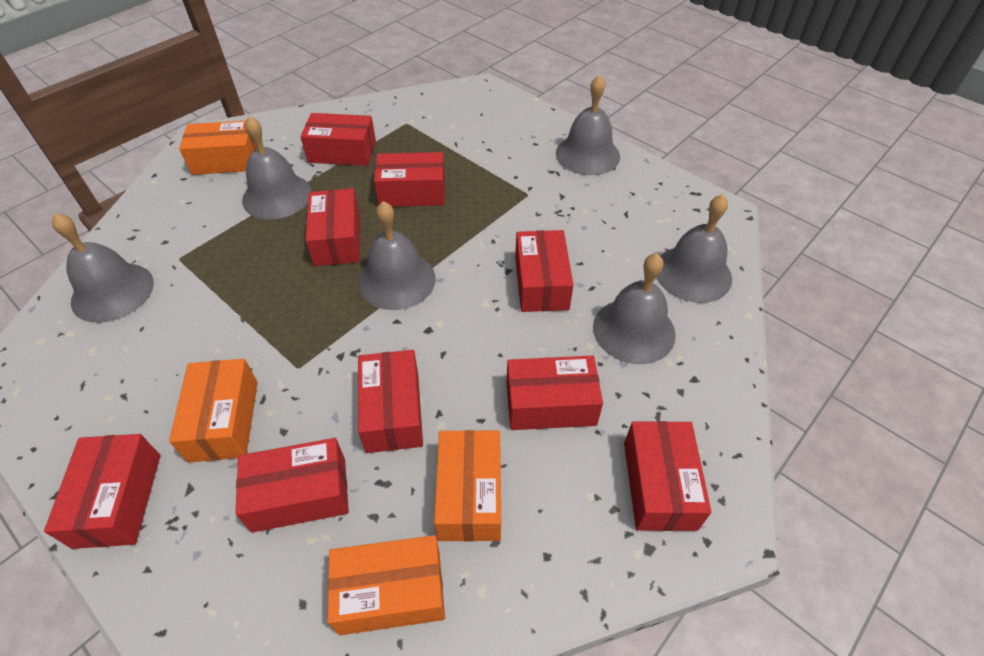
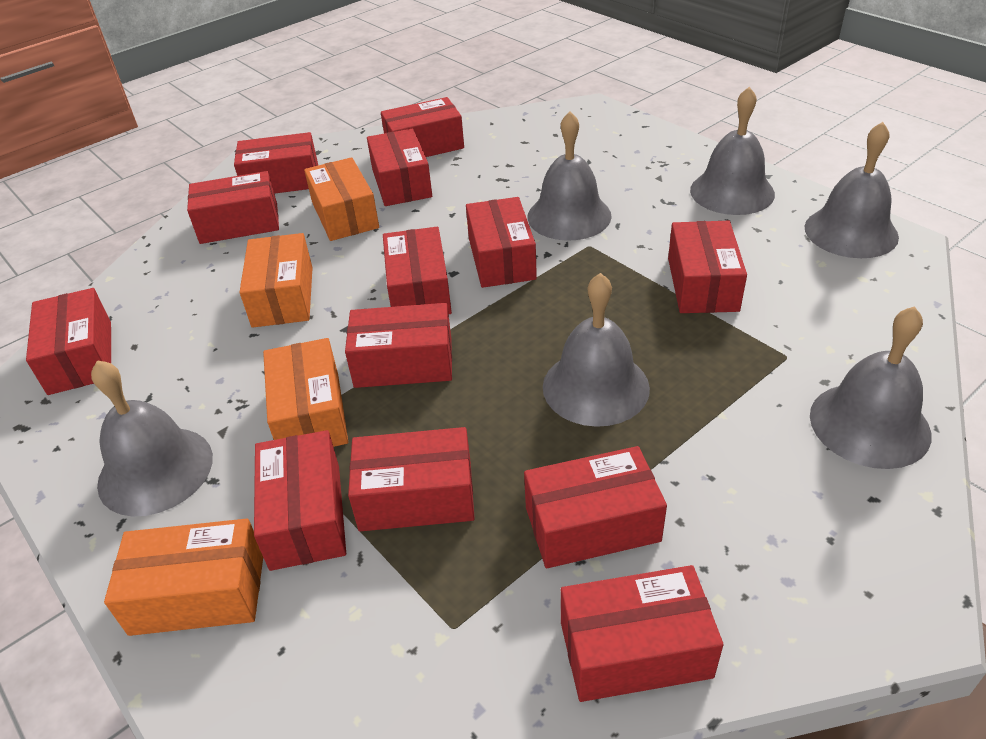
red box: [44,434,161,549] [235,438,349,533] [300,113,376,166] [306,188,360,266] [358,350,423,453] [374,152,445,207] [507,356,603,430] [515,230,573,312] [624,421,711,531] = 9 -> [26,288,111,395] [187,171,279,244] [234,132,318,194] [254,430,346,571] [345,303,452,388] [348,427,475,531] [367,129,432,206] [381,97,464,157] [383,227,452,314] [466,197,537,288] [524,446,667,568] [561,565,724,702] [668,221,747,313] = 13

